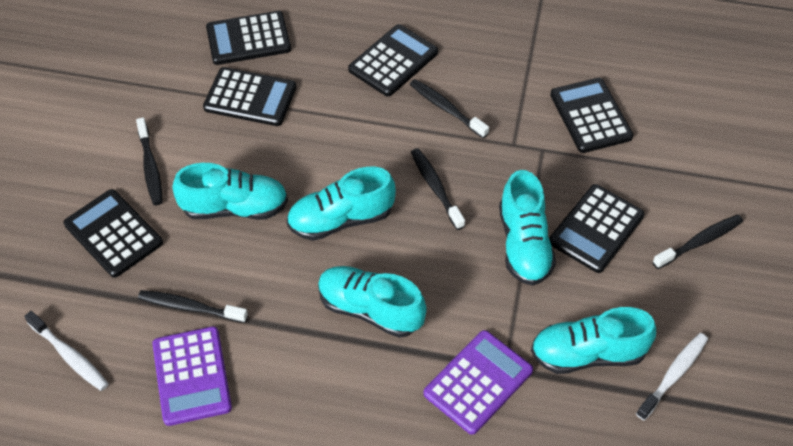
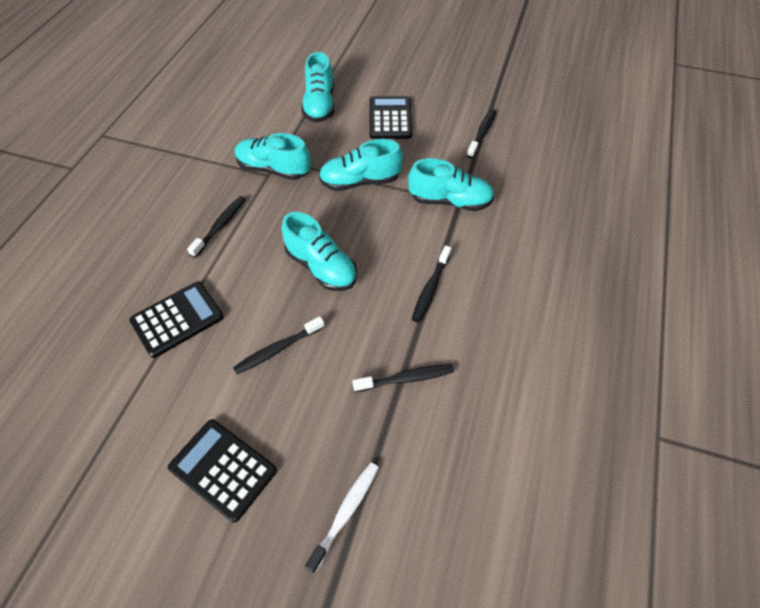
black calculator: [64,189,163,278] [203,67,296,126] [206,11,291,65] [348,24,438,97] [549,184,645,273] [550,78,633,153] = 6 -> [129,281,224,358] [168,419,277,523] [370,96,412,139] = 3
purple calculator: [152,326,232,426] [424,330,533,435] = 2 -> none = 0
white toothbrush: [24,311,109,391] [636,333,708,420] = 2 -> [305,462,379,574] = 1

